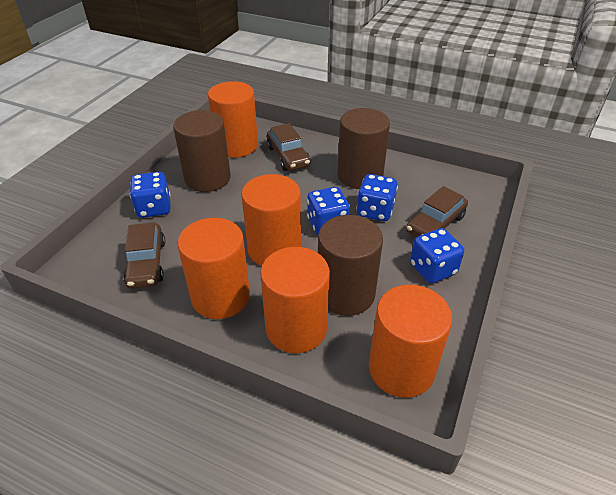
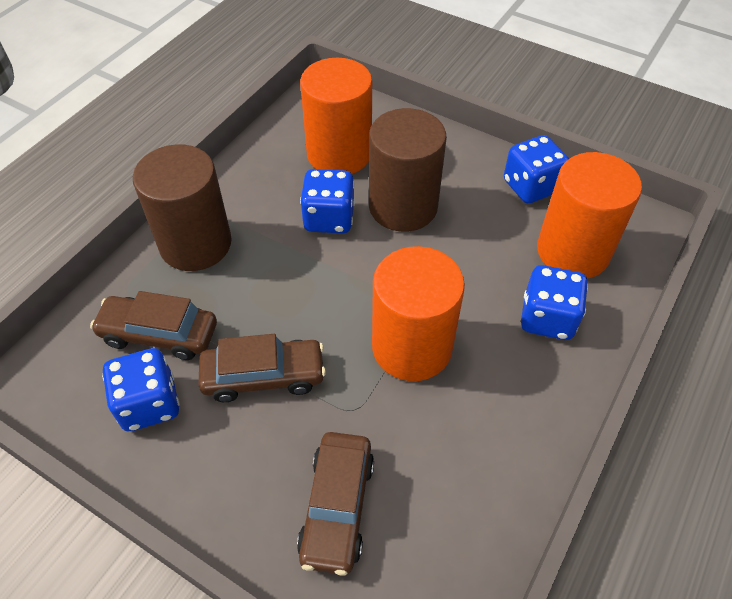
brown cylinder: [173,110,231,192] [318,215,383,316] [337,108,390,189] = 3 -> [133,145,232,271] [369,108,447,232] = 2
orange cylinder: [178,218,250,319] [208,81,258,158] [241,174,301,266] [260,247,330,353] [369,285,452,398] = 5 -> [300,58,372,174] [372,246,465,381] [537,152,642,279] = 3

